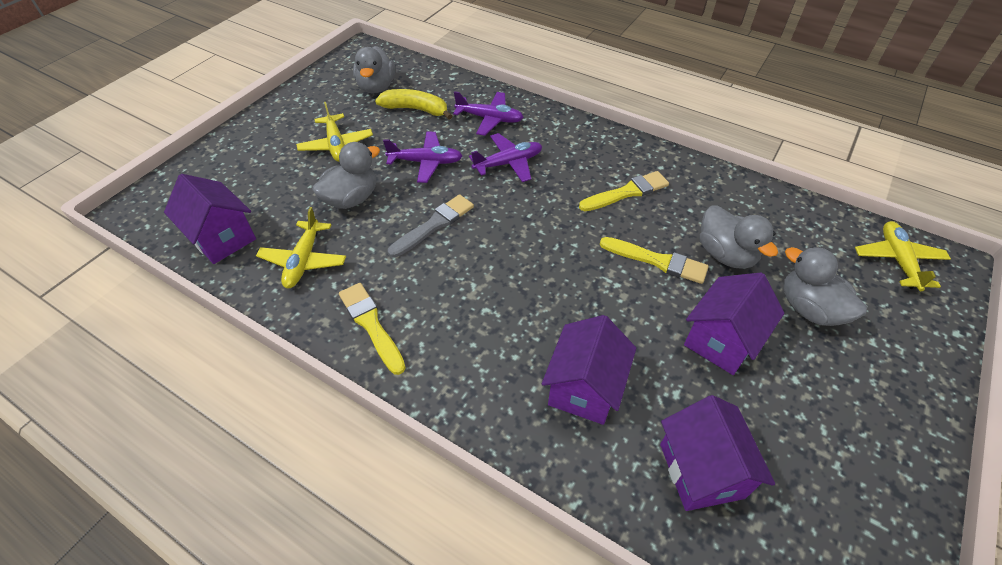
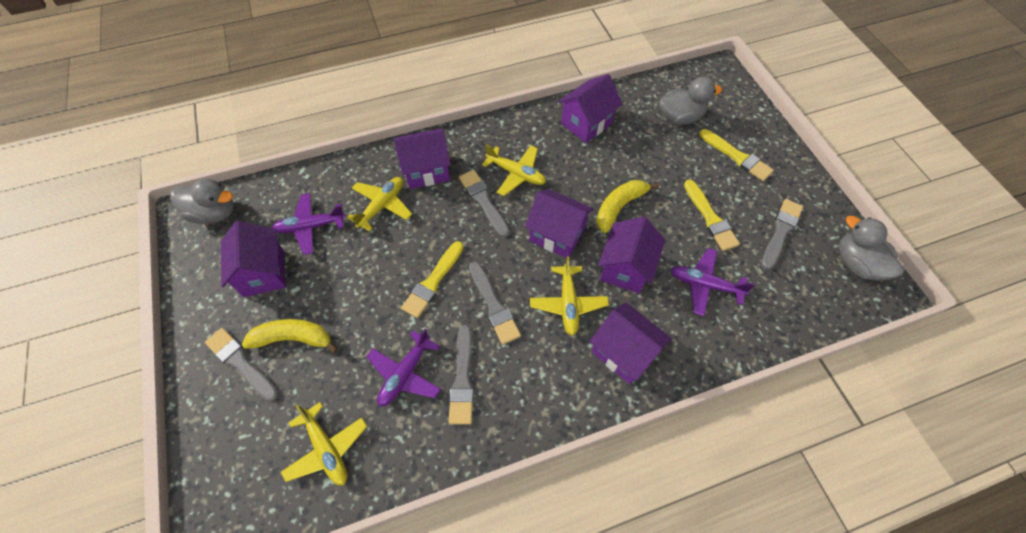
grey brush: [388,194,474,258] = 1 -> [205,328,279,401] [449,325,474,425] [459,170,510,237] [469,262,521,345] [761,199,803,270] = 5
grey duck: [312,142,380,209] [353,46,395,94] [700,206,778,269] [784,247,867,326] = 4 -> [170,179,234,224] [659,77,722,125] [839,216,905,281] = 3
purple house: [164,174,256,264] [542,315,636,425] [660,395,775,511] [684,272,784,375] = 4 -> [221,221,286,297] [394,129,451,189] [525,189,594,258] [558,74,622,143] [589,302,672,384] [598,217,665,294] = 6
yellow banana: [375,89,452,120] = 1 -> [242,319,338,353] [596,180,659,233] = 2
yellow plane: [256,207,346,288] [296,102,373,162] [855,221,951,291] = 3 -> [281,402,367,485] [347,177,412,232] [482,144,546,196] [530,256,609,336] = 4

